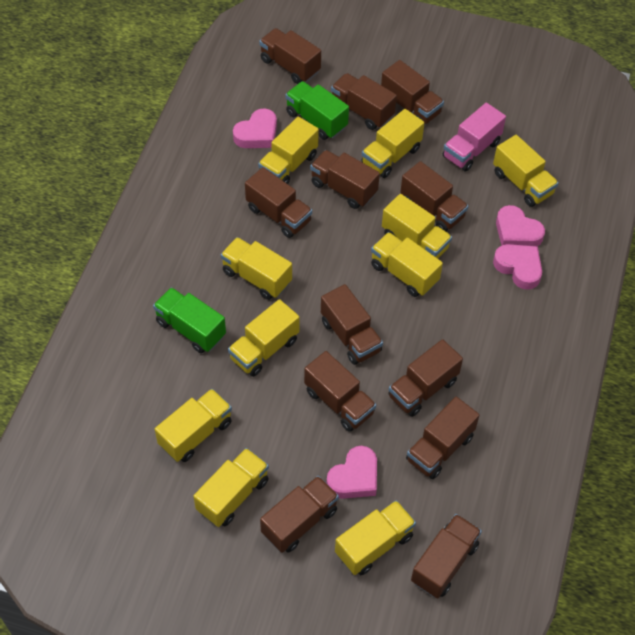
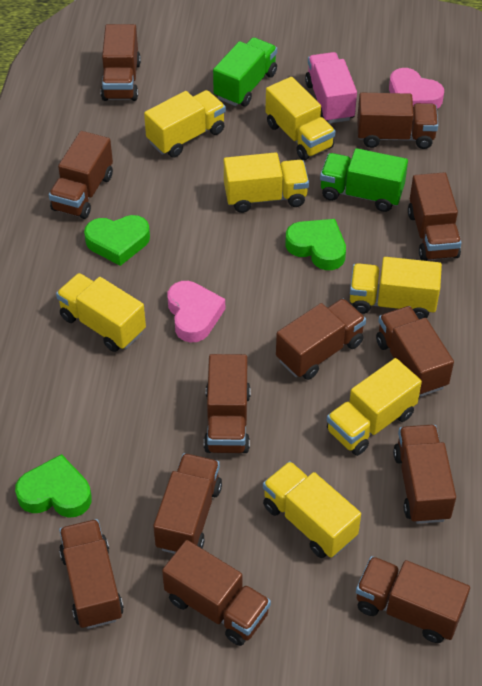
green heart: none = 0 -> [15,454,92,518] [84,215,150,266] [285,219,346,270] = 3
pink heart: [233,108,277,148] [327,446,377,499] [493,244,542,290] [496,205,545,246] = 4 -> [168,281,225,342] [389,68,444,109] = 2
yellow truck: [155,389,232,462] [193,448,269,527] [221,237,292,300] [228,299,300,377] [258,117,319,184] [335,500,416,575] [361,109,424,178] [371,232,443,297] [382,194,452,258] [493,135,559,207] = 10 -> [56,273,146,352] [144,90,226,158] [224,152,309,213] [263,461,361,558] [265,77,335,160] [327,358,422,456] [350,257,442,319] = 7

